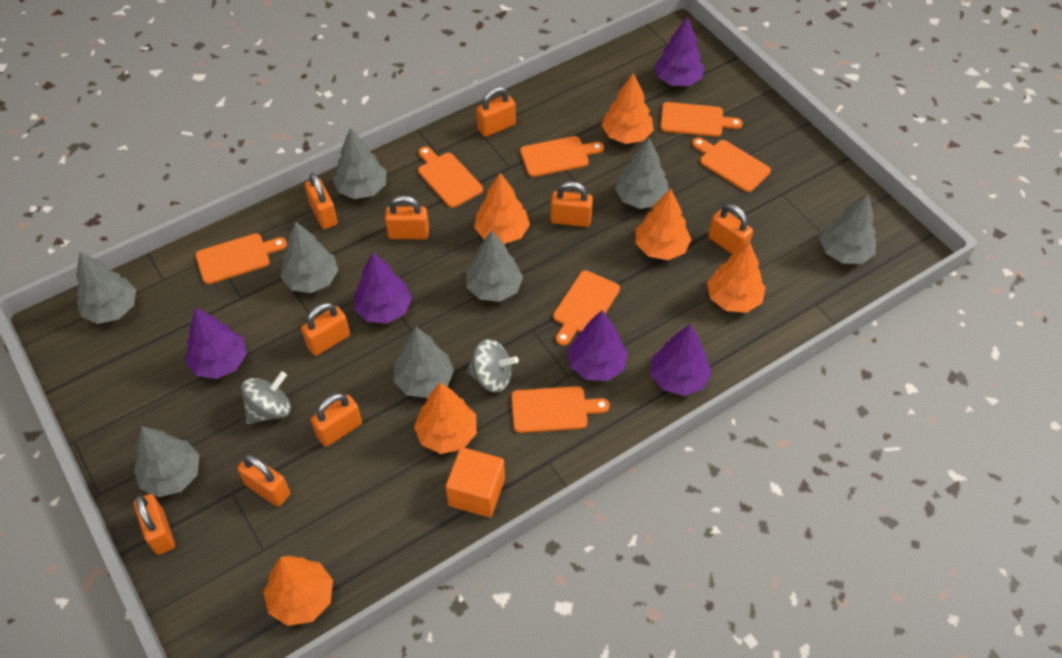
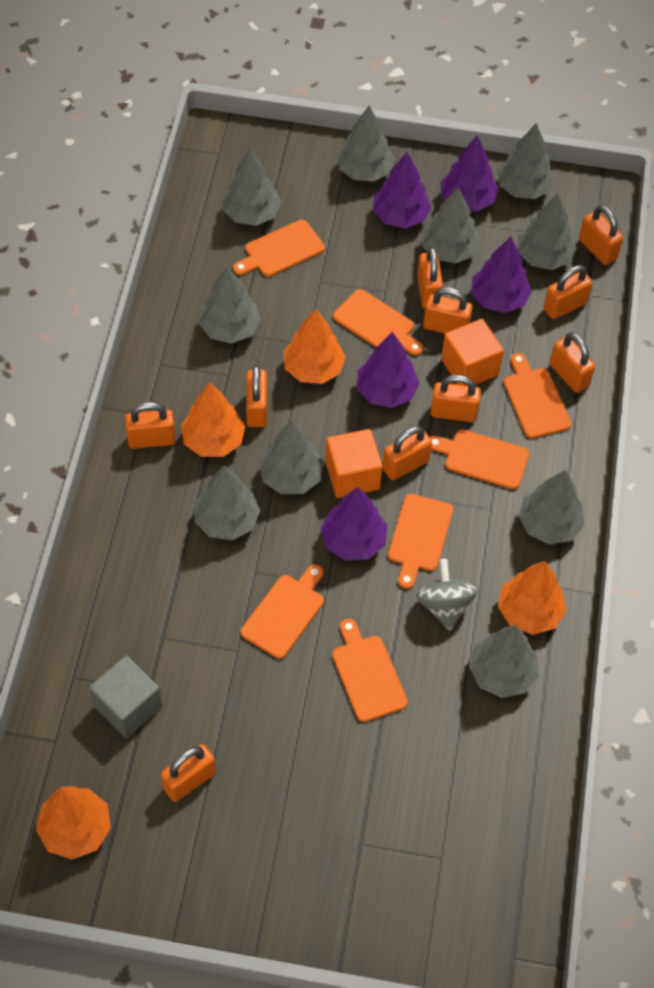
grey cube: none = 0 -> [89,655,162,738] = 1
grey spinning top: [241,371,291,424] [467,339,519,393] = 2 -> [416,559,477,631] = 1
grey tree: [76,252,136,324] [134,426,199,497] [280,221,338,293] [333,128,387,199] [393,327,454,398] [466,230,523,302] [615,138,669,209] [820,193,876,264] = 8 -> [194,466,260,540] [199,267,261,343] [223,149,281,226] [259,420,324,494] [337,105,395,182] [422,187,481,263] [469,625,539,698] [497,123,555,199] [518,194,577,270] [518,470,585,545] = 10
orange cube: [445,447,505,518] = 1 -> [325,429,383,498] [441,319,504,386] = 2
orange padlock: [134,494,175,555] [237,454,290,507] [301,303,350,356] [305,173,338,229] [311,393,362,447] [385,196,429,239] [476,87,516,137] [550,182,593,227] [708,204,753,254] = 9 -> [125,402,176,449] [161,744,216,802] [246,365,267,427] [382,426,432,480] [417,247,443,308] [423,287,473,334] [431,375,481,422] [543,265,593,319] [550,332,595,393] [579,205,623,265] = 10
orange tree: [263,556,333,626] [414,383,477,454] [474,173,530,244] [602,73,654,144] [636,188,691,260] [707,241,766,313] = 6 -> [36,786,111,860] [181,382,245,457] [283,308,346,384] [498,561,567,635] = 4

